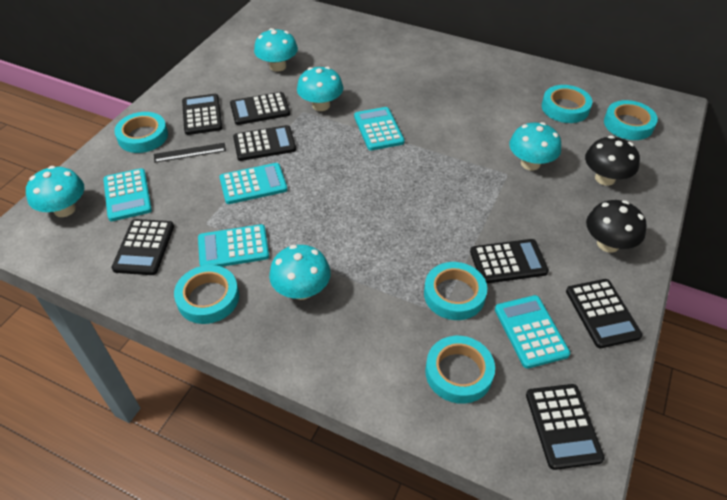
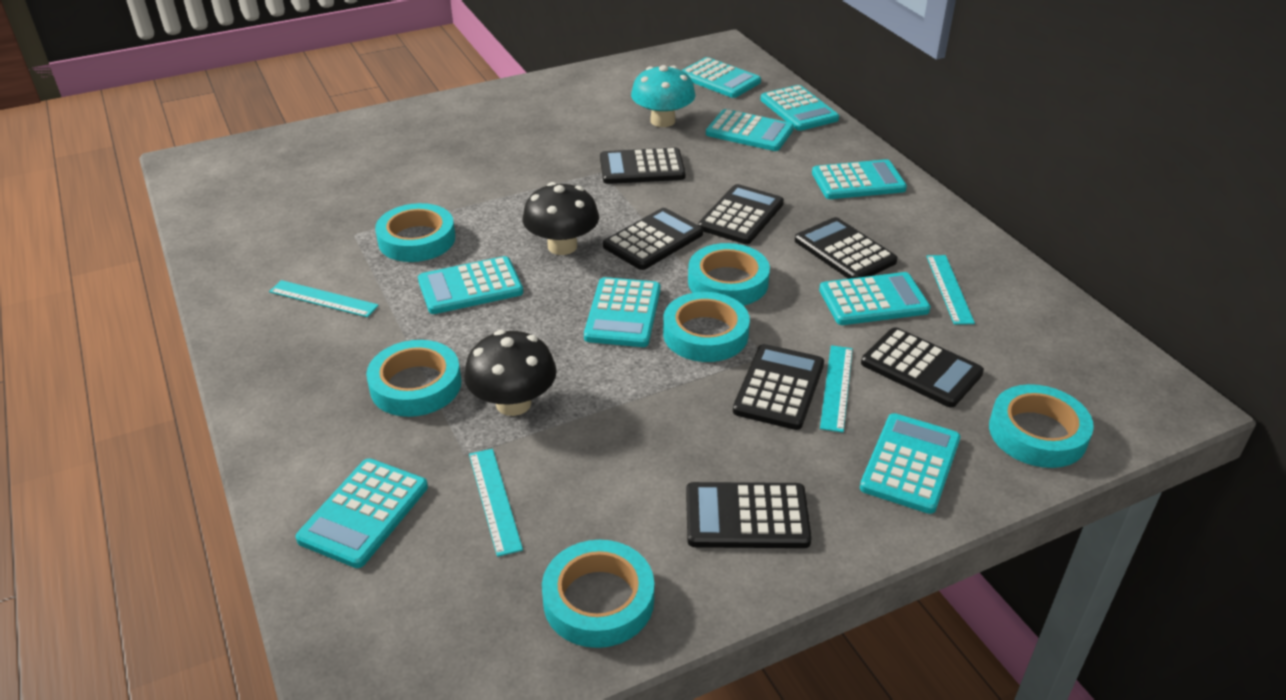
black ruler: [154,143,226,163] = 1 -> none = 0
turquoise calculator: [103,168,152,221] [198,224,269,267] [219,163,287,204] [354,107,405,151] [495,295,570,369] = 5 -> [295,458,428,568] [418,256,523,314] [584,277,661,347] [681,57,761,98] [706,109,794,151] [760,85,839,131] [812,159,907,199] [819,272,931,325] [860,413,961,514] = 9
turquoise mushroom: [26,166,84,217] [254,28,298,72] [269,245,331,300] [297,67,343,111] [509,122,561,170] = 5 -> [631,65,695,127] = 1
turquoise ruler: none = 0 -> [269,280,379,317] [469,449,523,557] [820,345,853,433] [926,255,975,325] = 4

